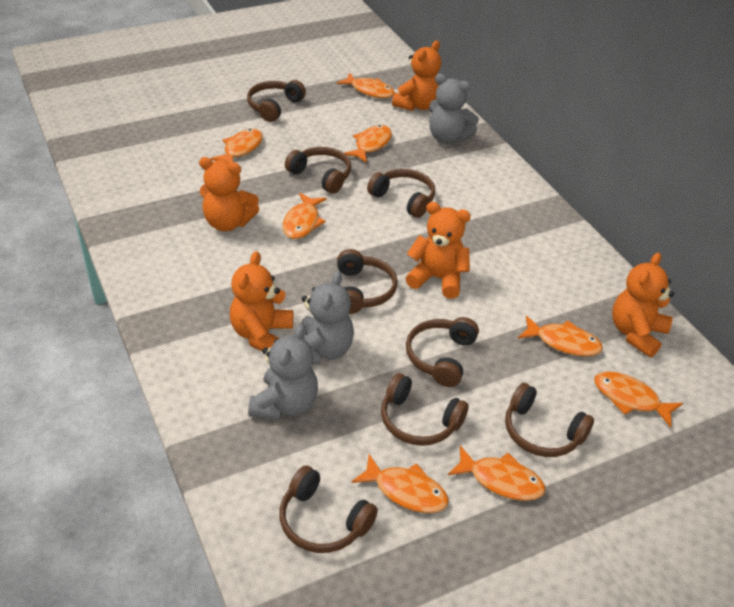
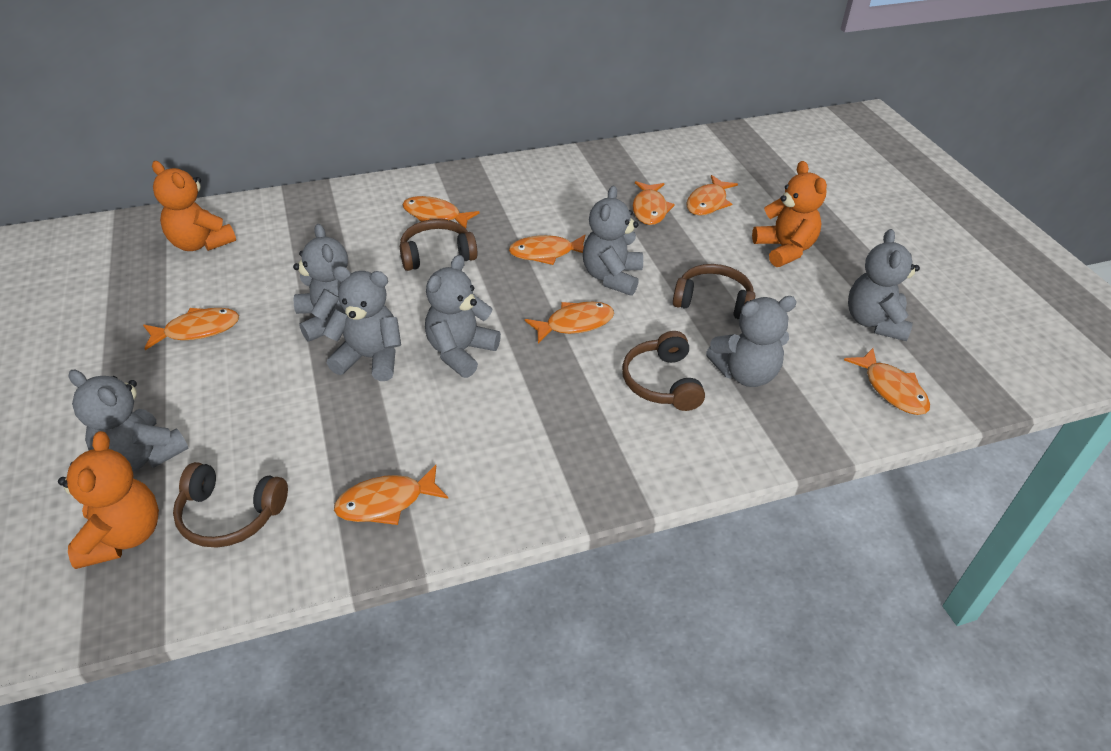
brown headphones: [247,80,306,122] [279,466,378,553] [285,147,351,194] [337,249,398,314] [367,169,435,218] [381,373,469,446] [406,317,479,387] [505,383,594,457] = 8 -> [173,462,288,548] [400,219,478,271] [622,331,705,411] [673,264,756,319] = 4
grey teddy bear: [248,324,318,420] [300,271,354,364] [429,74,479,144] = 3 -> [69,370,189,471] [293,224,348,342] [322,266,401,381] [425,255,501,378] [583,186,643,296] [706,296,797,387] [848,229,920,341] = 7
orange teddy bear: [199,157,259,231] [230,251,293,351] [392,41,441,111] [405,202,471,299] [612,253,674,357] = 5 -> [58,431,159,569] [152,161,236,251] [752,161,827,267] = 3

